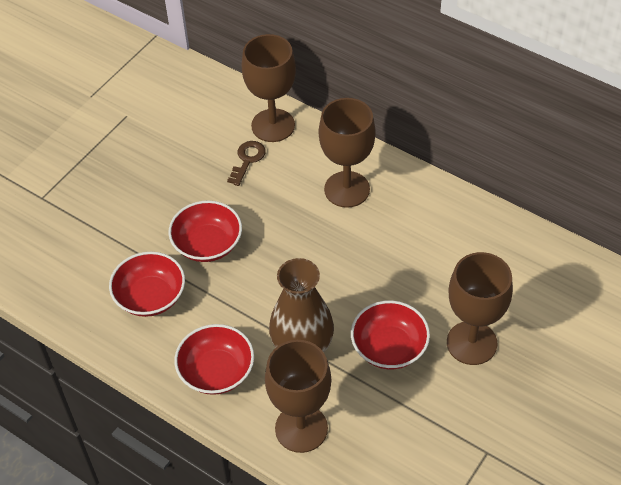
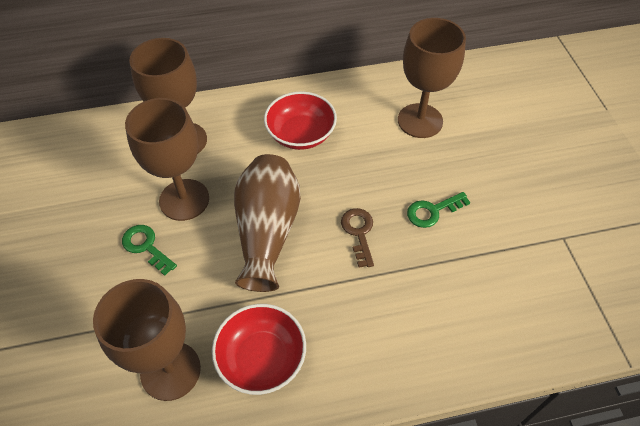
green key: none = 0 -> [122,225,177,276] [407,192,470,228] = 2
red bowl: [109,252,185,317] [169,200,242,262] [174,324,254,395] [351,301,430,369] = 4 -> [212,304,306,395] [264,92,337,150] = 2

